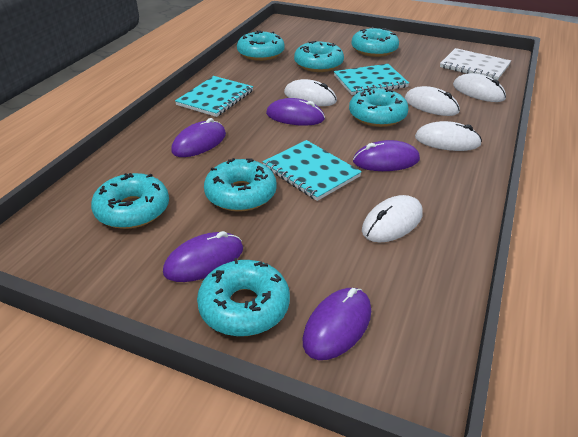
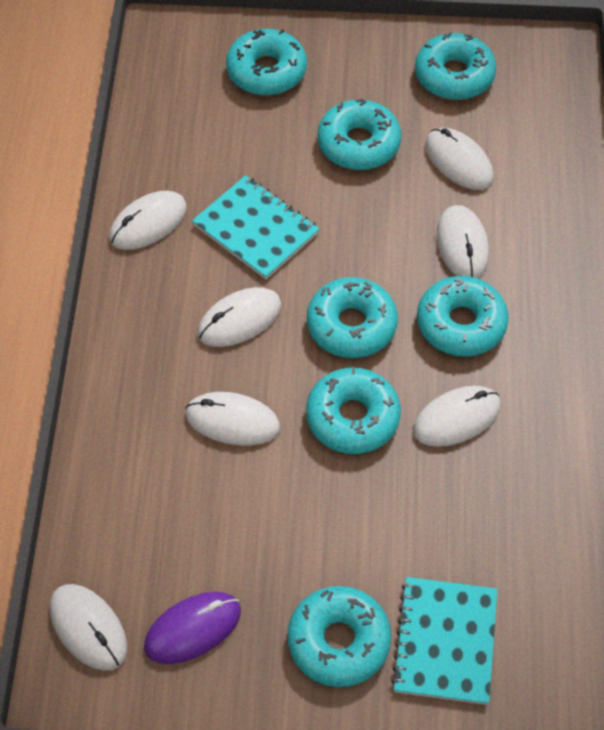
purple mouse: [163,231,243,282] [171,118,226,157] [266,98,325,126] [303,288,371,360] [353,140,420,171] = 5 -> [144,592,241,664] = 1
turquoise notebook: [175,76,253,117] [263,140,362,201] [334,64,409,95] = 3 -> [192,175,319,279] [391,577,498,705] = 2
white mouse: [284,79,337,106] [362,195,423,243] [405,86,460,116] [415,121,482,151] [453,73,506,102] = 5 -> [50,584,127,671] [109,191,187,250] [185,392,280,446] [198,287,281,347] [413,386,501,447] [425,128,494,190] [437,205,489,278] = 7
white notebook: [440,48,511,80] = 1 -> none = 0

